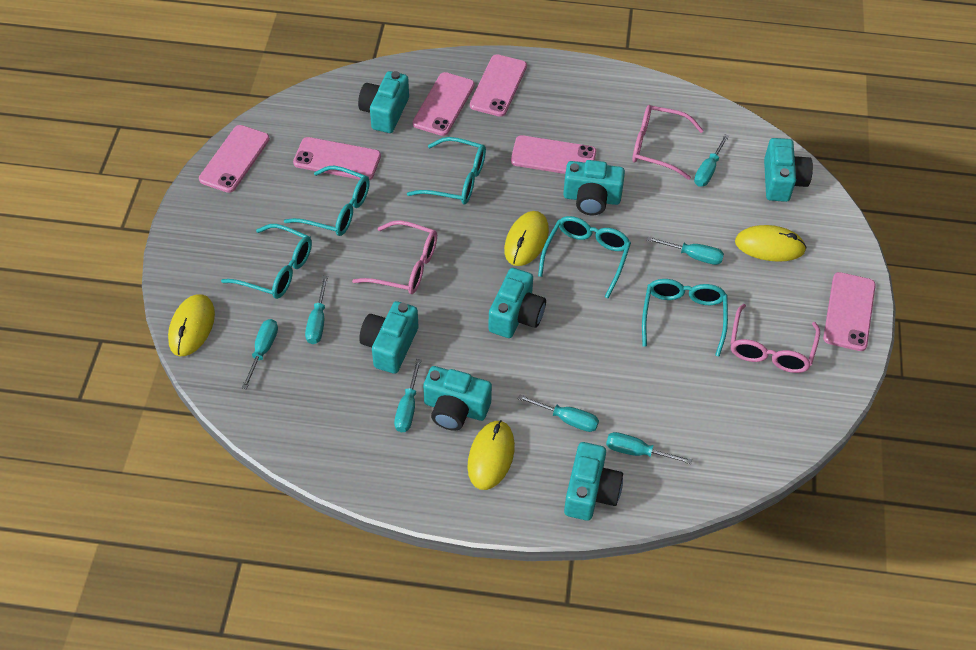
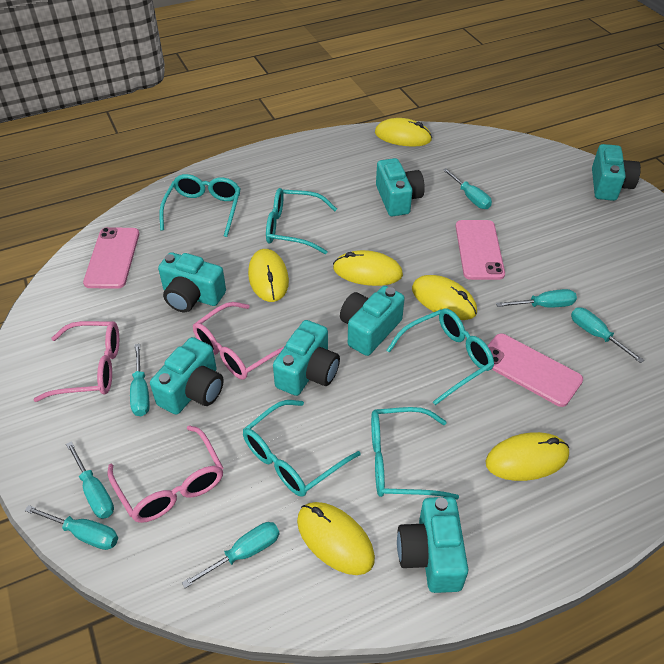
pink phone: [199,125,270,193] [293,137,381,180] [413,72,475,136] [470,54,527,117] [511,135,596,174] [823,272,876,351] = 6 -> [83,227,139,289] [456,220,505,280] [487,333,583,407] = 3
yellow mouse: [168,294,215,356] [467,420,515,490] [504,211,549,266] [735,225,807,262] = 4 -> [248,249,289,302] [297,502,375,575] [333,250,403,286] [375,118,432,147] [412,275,477,320] [485,432,569,481] = 6

